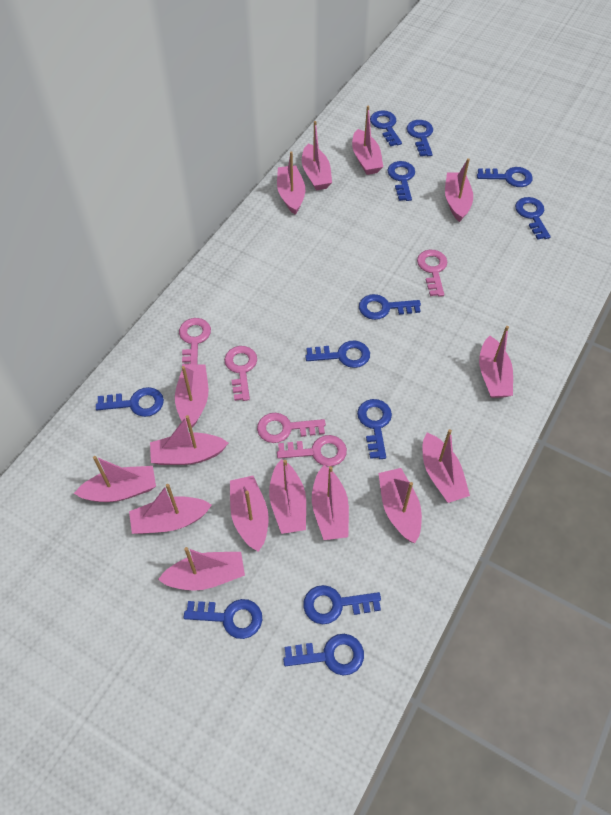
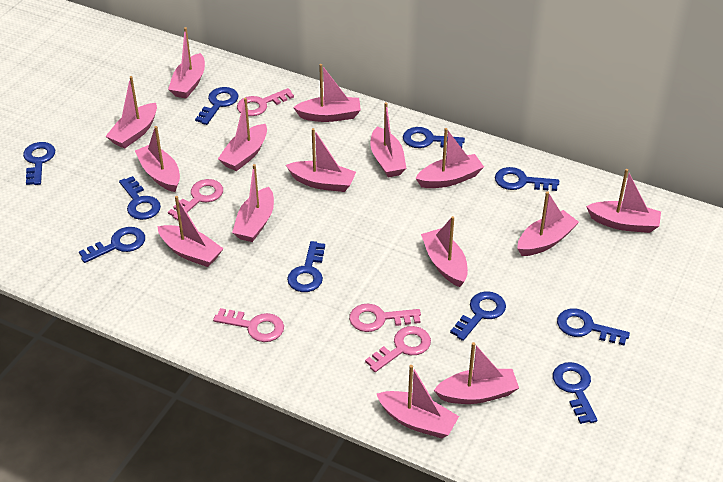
blue key: [96,387,164,417] [183,599,262,639] [283,634,364,675] [303,585,381,624] [305,340,370,368] [357,399,392,459] [359,294,421,320] [370,110,402,146] [387,161,415,201] [407,120,433,156] [477,167,533,187] [515,197,551,240] = 12 -> [23,142,55,185] [79,227,145,263] [119,176,161,220] [195,87,239,125] [287,241,325,292] [403,127,465,148] [450,291,506,341] [495,167,559,191] [553,362,597,424] [557,308,630,346] = 10

